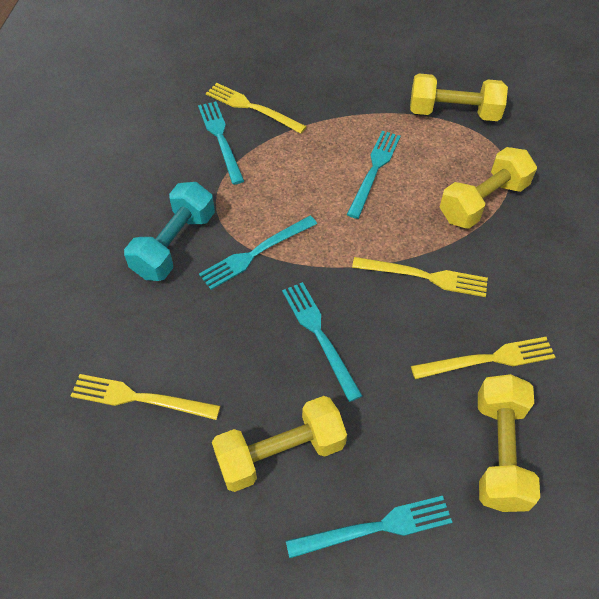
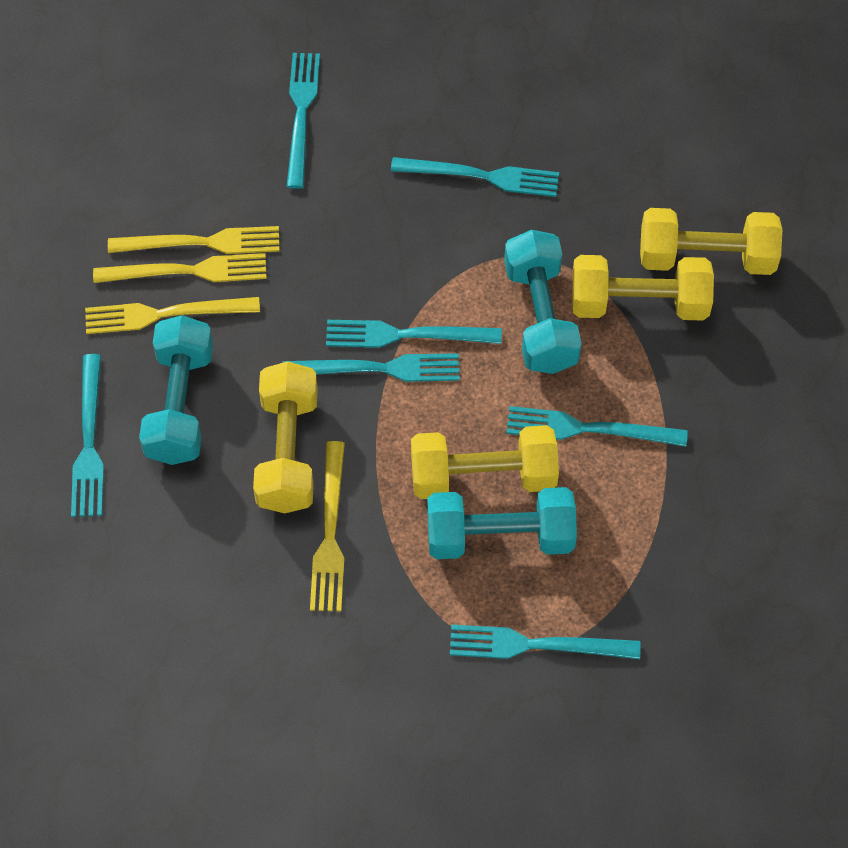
turquoise dumbbell: [124,182,215,281] = 1 -> [139,315,213,465] [427,487,577,559] [504,230,582,374] = 3
turquoise fork: [198,101,244,185] [199,215,317,290] [282,282,363,402] [286,496,452,558] [347,131,401,219] = 5 -> [71,354,104,517] [282,353,460,382] [286,53,320,189] [326,320,502,348] [391,157,559,197] [450,625,641,659] [506,406,688,447] = 7

